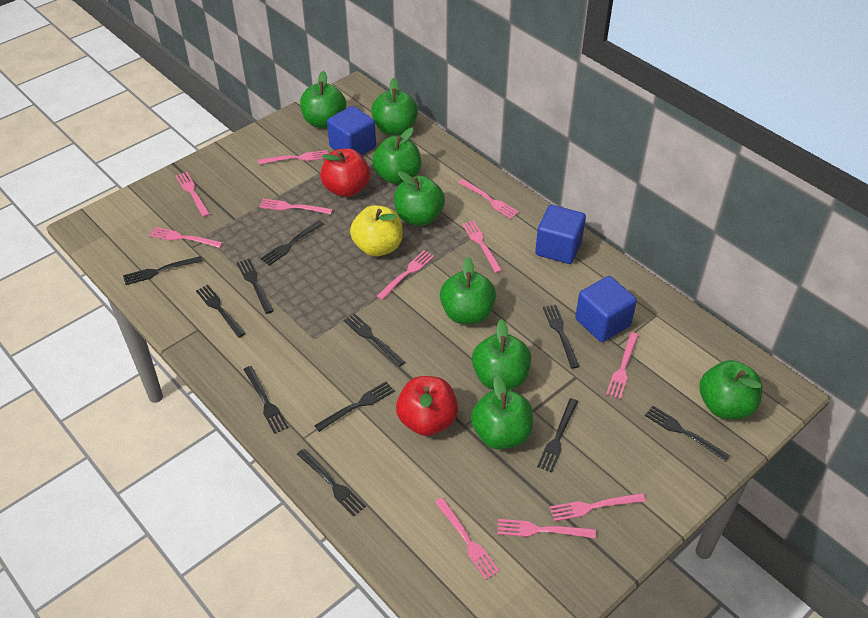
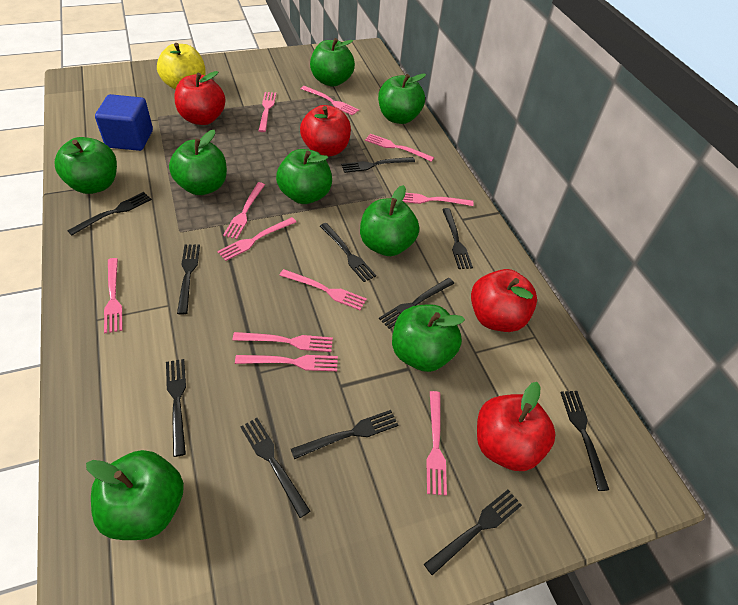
blue cube: [327,106,376,156] [535,205,586,264] [575,276,637,342] = 3 -> [95,94,153,151] = 1
red apple: [320,148,370,197] [396,376,458,436] = 2 -> [174,71,226,125] [300,105,351,156] [471,269,537,332] [477,382,556,471] = 4

